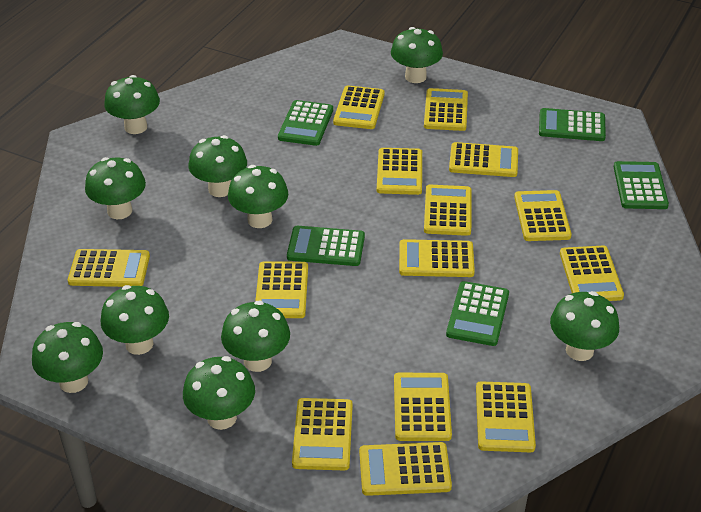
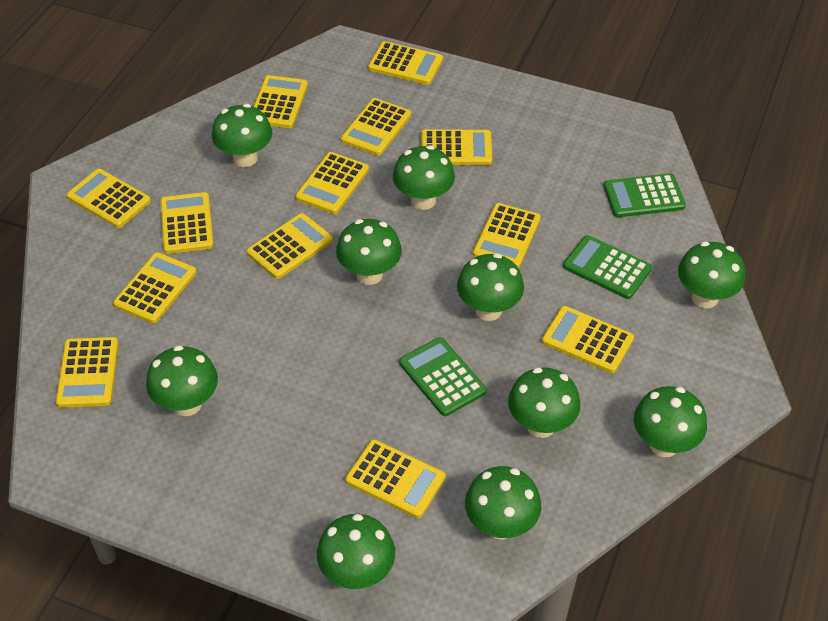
green calculator: [278,100,333,146] [287,226,365,266] [446,281,509,346] [539,108,606,141] [614,161,669,209] = 5 -> [399,337,487,416] [563,235,652,299] [604,173,686,217] = 3
yellow calculator: [68,249,150,287] [255,261,308,318] [292,398,353,470] [333,85,385,129] [359,442,452,496] [377,148,422,195] [394,373,452,441] [399,239,475,277] [424,88,468,131] [424,185,472,236] [449,142,518,177] [476,381,536,453] [514,190,572,241] [560,246,624,301] = 14 -> [56,337,119,408] [67,169,151,228] [113,252,197,323] [160,192,214,254] [247,213,333,279] [253,75,308,128] [295,152,369,214] [341,98,411,156] [345,439,446,518] [368,41,443,85] [421,129,492,165] [473,203,541,268] [542,306,634,373] = 13

